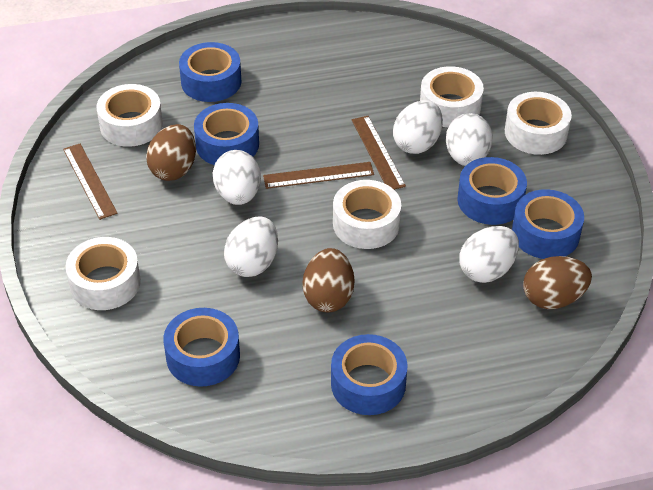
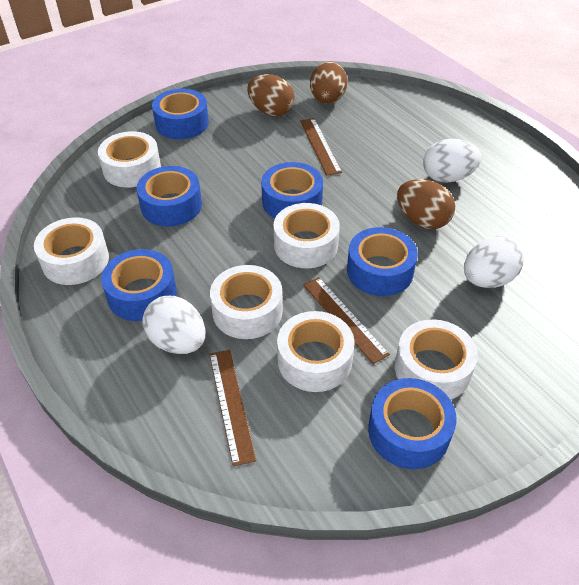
white egg: [213,150,261,205] [224,216,278,277] [393,100,443,154] [446,113,493,166] [459,226,519,283] = 5 -> [142,296,205,354] [423,139,482,183] [464,236,524,288] = 3
white tape: [65,237,141,310] [96,84,163,147] [333,180,401,249] [420,66,484,127] [505,92,572,155] = 5 -> [34,217,109,285] [98,131,161,188] [210,265,283,339] [274,203,340,268] [277,311,355,392] [395,319,478,400] = 6

